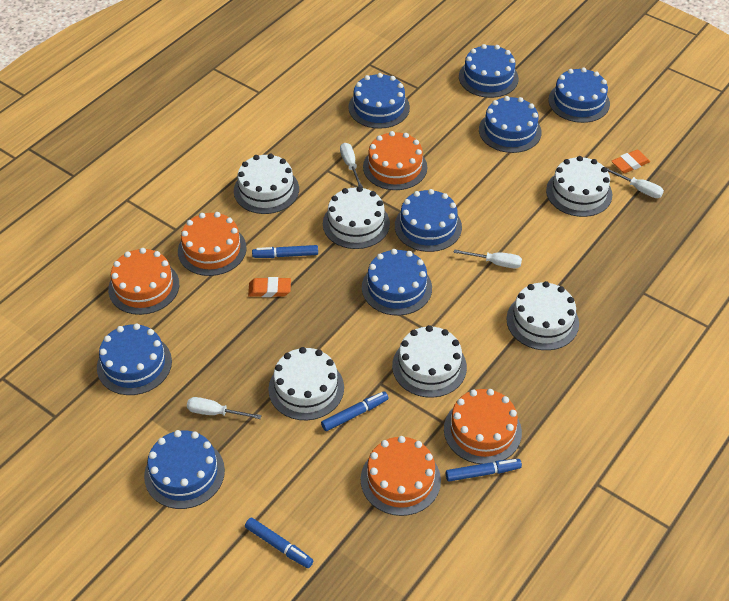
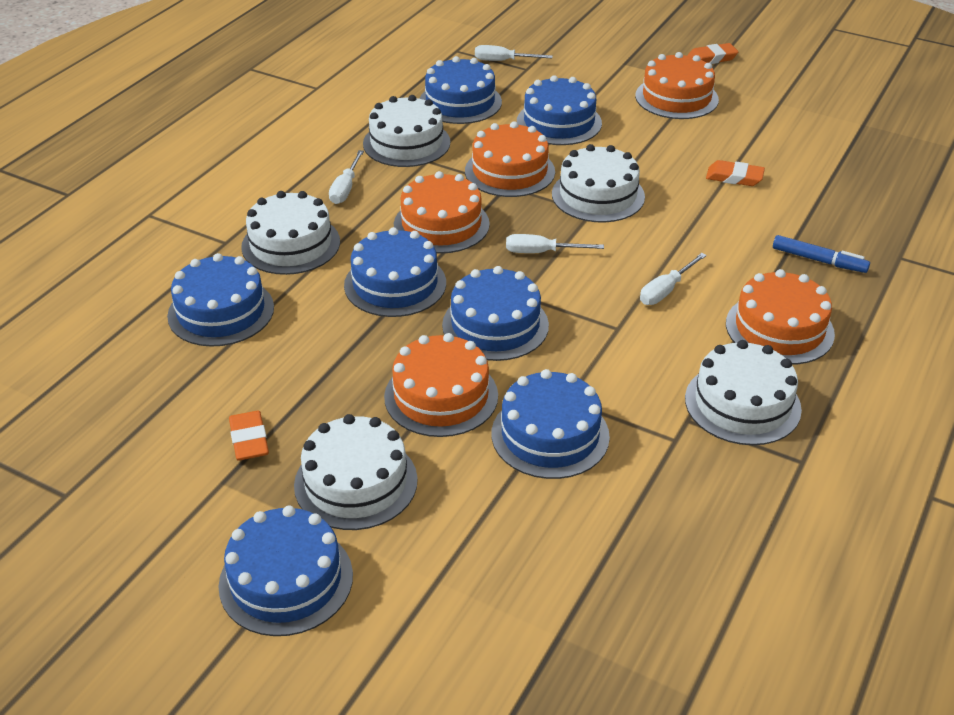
blue cake: [97,323,172,395] [144,430,225,509] [348,73,410,129] [362,249,432,316] [395,189,462,252] [459,44,519,98] [479,96,542,153] [548,67,610,123] = 8 -> [167,253,274,347] [219,505,353,636] [344,227,446,317] [419,56,502,124] [442,266,549,361] [492,369,610,479] [517,75,602,145] = 7
blue marker: [245,518,314,568] [252,245,318,258] [321,391,389,431] [446,459,522,481] = 4 -> [773,235,870,273] = 1
orange eraser: [248,277,291,297] [611,150,650,174] = 2 -> [229,411,269,460] [687,43,738,64] [706,160,765,186] = 3
white cake: [234,154,299,214] [268,347,344,420] [323,186,390,249] [392,325,467,398] [506,281,579,350] [546,156,612,217] = 6 -> [241,191,340,275] [294,414,418,530] [363,95,450,167] [552,144,645,222] [685,340,802,445] = 5

